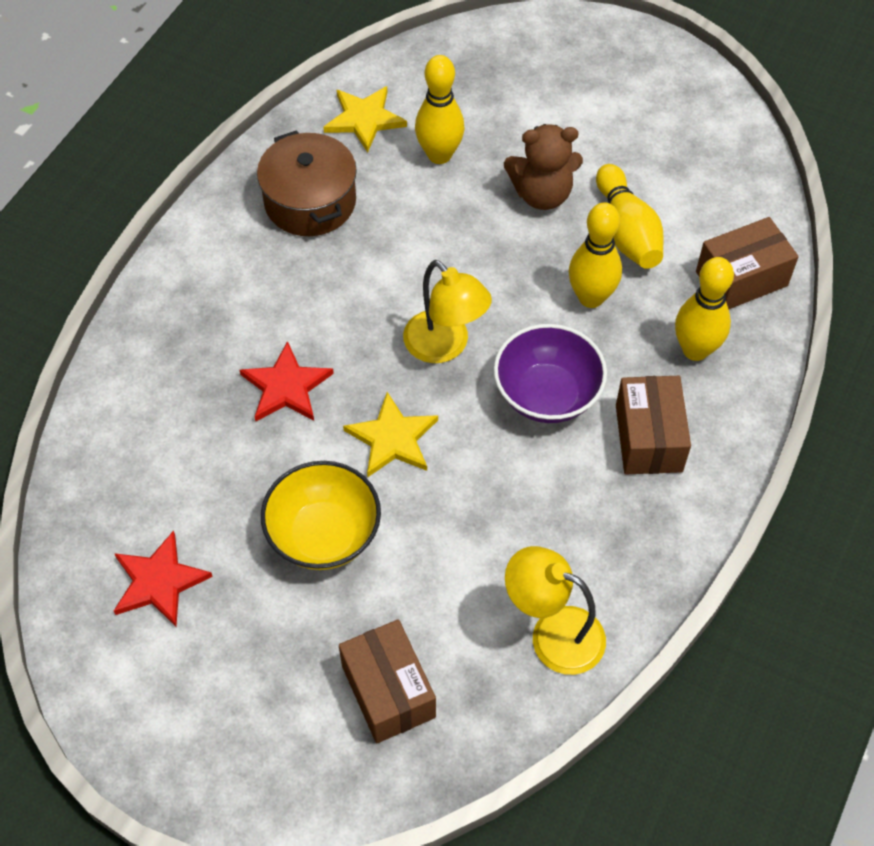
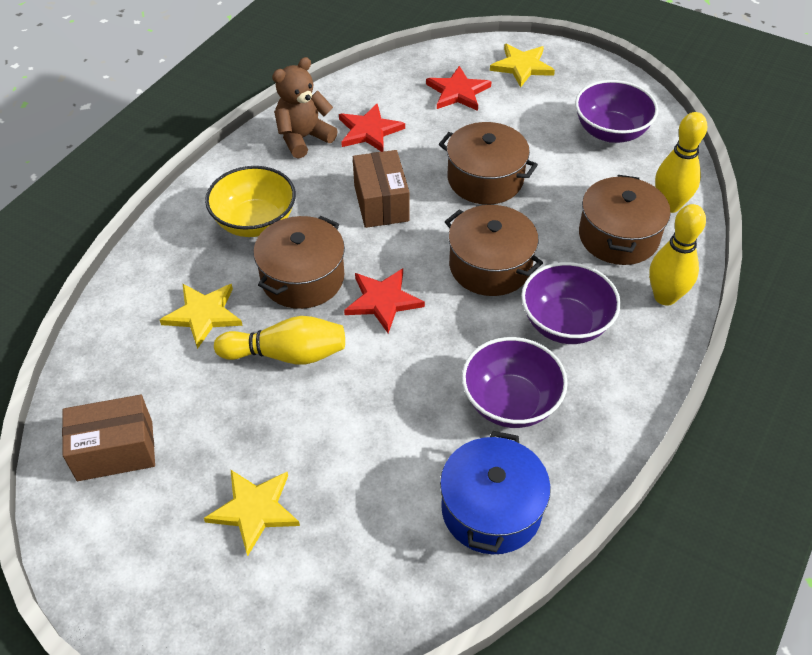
blue pot: none = 0 -> [440,431,551,554] = 1
brown box: [339,619,436,743] [616,376,691,474] [696,217,799,309] = 3 -> [62,395,155,481] [353,150,410,228] = 2
brown pot: [257,130,357,236] = 1 -> [253,216,345,309] [439,122,538,205] [445,205,543,296] [579,175,671,265] = 4
purple bowl: [494,324,607,423] = 1 -> [462,337,568,428] [521,262,621,344] [575,80,658,143] = 3
red star: [114,530,213,627] [240,341,334,422] = 2 -> [339,104,405,152] [344,269,425,333] [426,66,492,111] = 3
yellow bowling pin: [415,55,465,164] [569,202,622,308] [596,164,664,269] [675,257,734,361] = 4 -> [214,316,345,365] [649,204,706,306] [655,112,707,213] = 3
yellow lamp: [403,260,492,363] [505,546,606,675] = 2 -> none = 0
yellow star: [323,86,407,152] [343,392,438,477] = 2 -> [160,284,243,349] [204,469,300,556] [490,44,555,87] = 3

